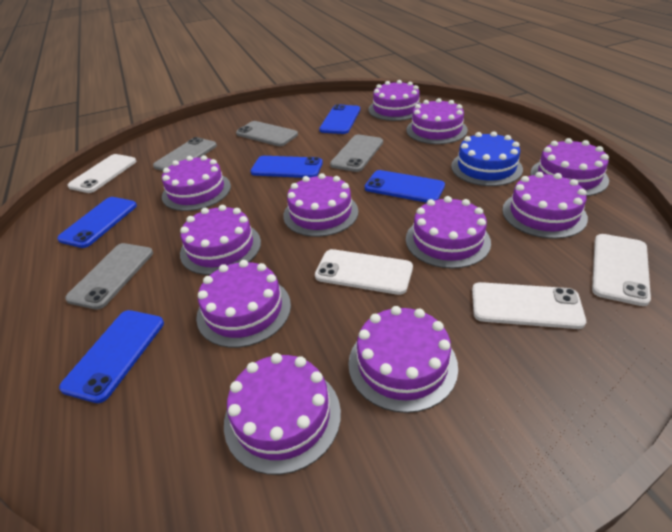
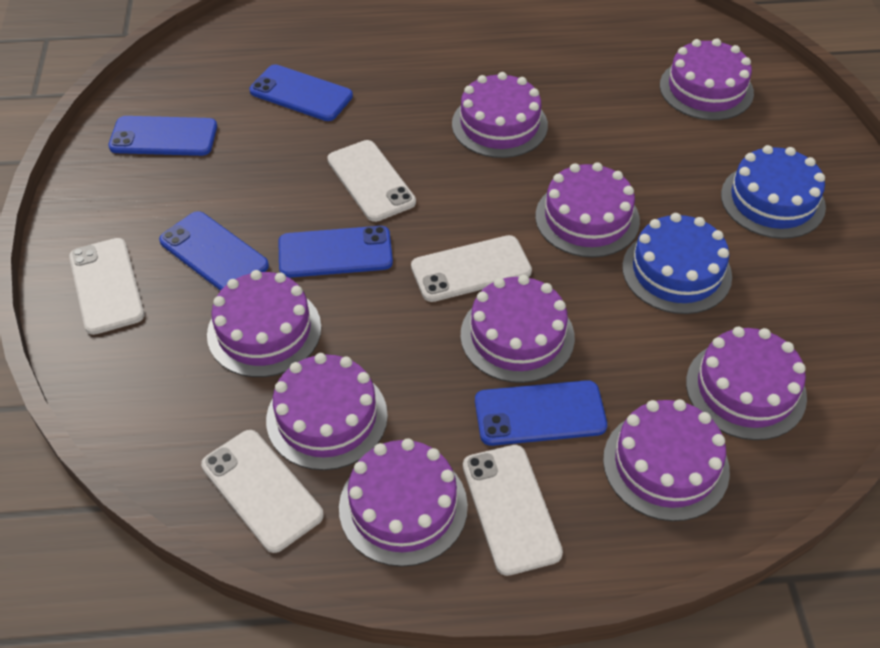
blue cake: [451,131,523,186] = 1 -> [622,213,732,314] [721,145,826,239] = 2
grey phone: [65,243,153,310] [153,137,217,171] [236,121,298,146] [330,135,383,172] = 4 -> none = 0
purple cake: [162,155,231,211] [180,205,261,275] [196,260,291,348] [224,353,341,475] [283,173,359,237] [348,306,458,413] [369,80,422,121] [406,98,468,144] [406,196,491,269] [502,172,588,239] [530,138,609,196] = 11 -> [207,270,321,377] [266,353,388,470] [339,438,468,567] [452,72,548,158] [461,275,575,383] [535,162,640,257] [603,399,730,521] [660,38,754,120] [686,327,807,440] = 9
white phone: [67,154,136,193] [315,249,413,295] [472,282,586,329] [592,234,651,306] = 4 -> [69,238,144,335] [201,430,324,553] [327,140,416,222] [411,235,532,302] [463,445,563,576] = 5

